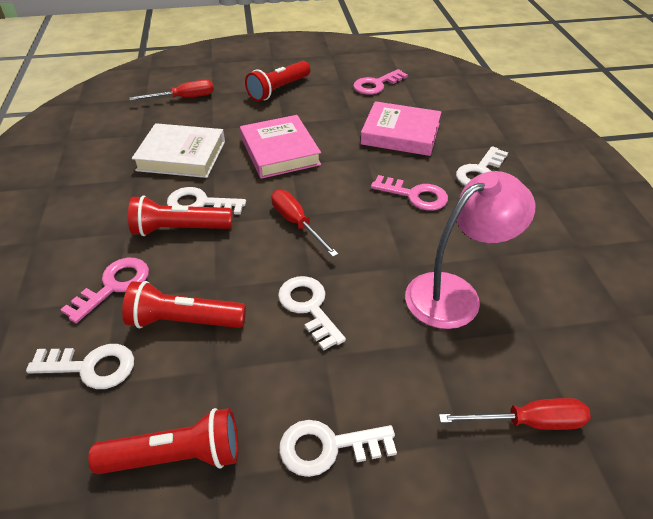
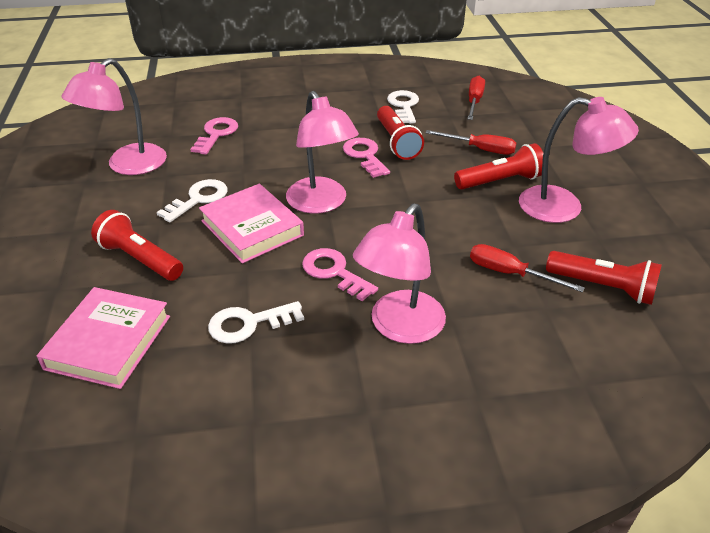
pink lamp: [405,171,535,329] = 1 -> [62,58,167,175] [286,91,359,214] [353,204,446,344] [519,97,639,223] = 4
white book: [132,123,225,178] = 1 -> none = 0
white key: [26,344,134,389] [167,187,246,215] [278,276,346,351] [279,420,397,477] [456,146,508,186] = 5 -> [157,179,228,223] [208,301,304,344] [387,90,419,124] = 3

